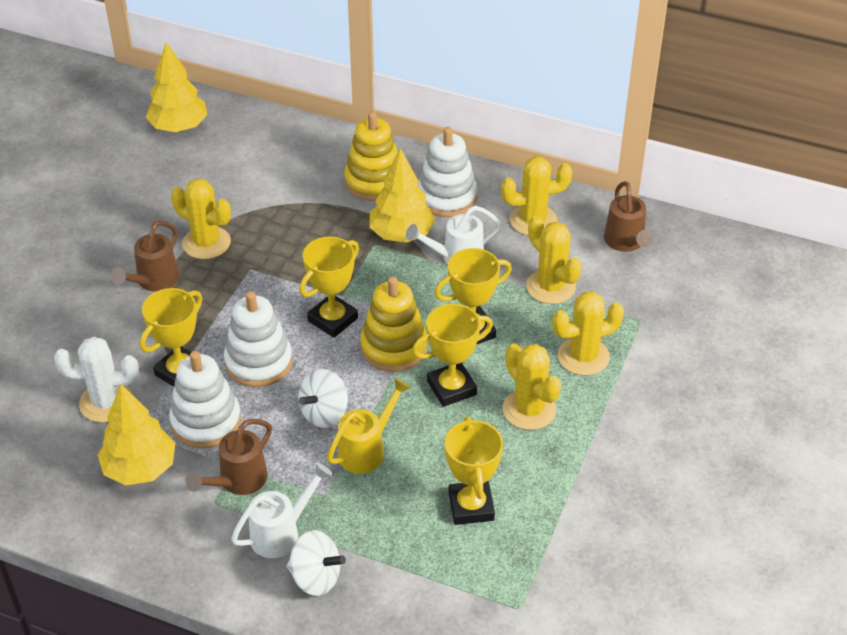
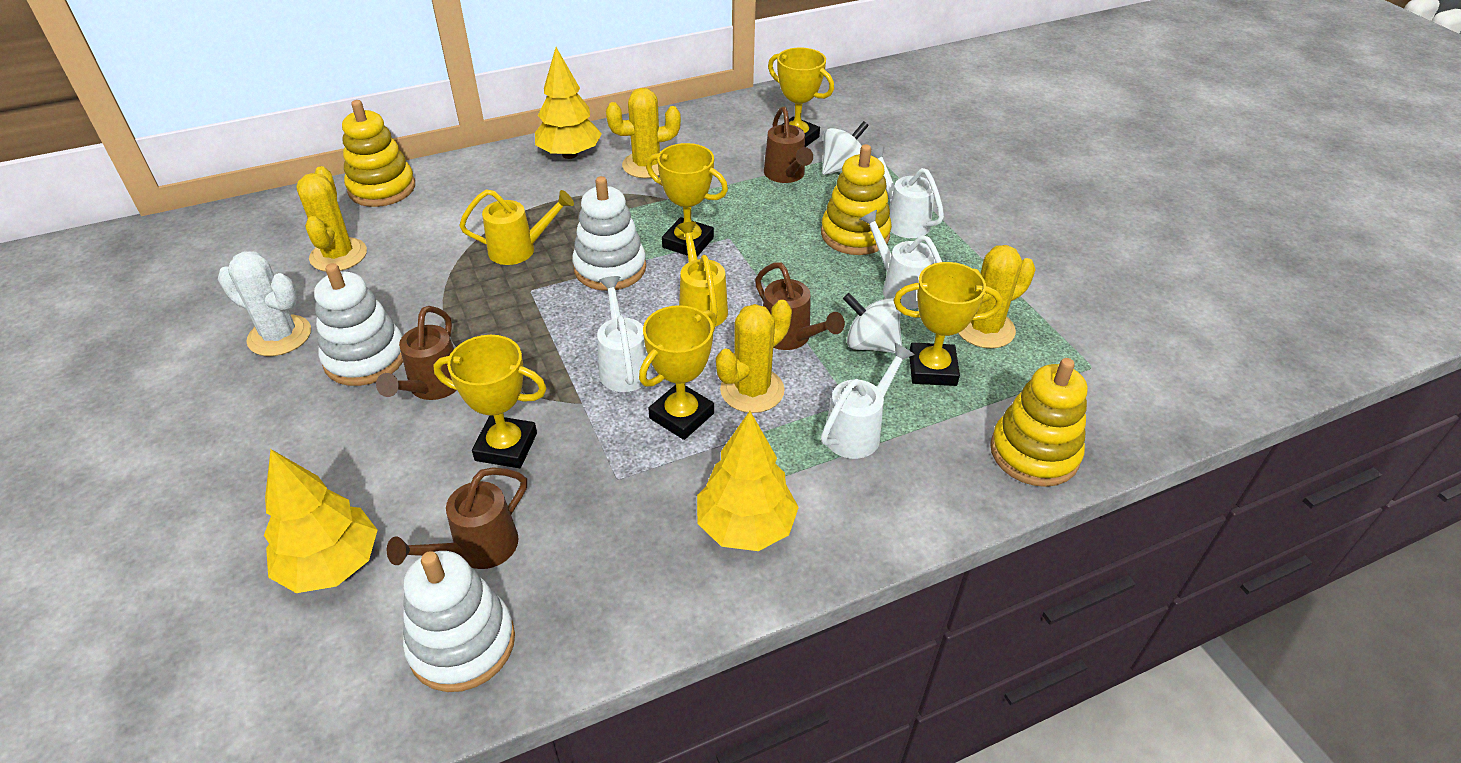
brown watering can: [110,221,179,292] [186,419,272,495] [604,181,653,252] = 3 -> [376,306,457,400] [387,467,527,569] [755,262,845,350] [764,106,813,183] = 4
white watering can: [231,462,332,558] [406,206,502,265] = 2 -> [597,276,652,392] [821,343,915,459] [860,210,942,309] [871,146,944,238] = 4
yellow cactus: [171,178,231,259] [501,156,572,236] [503,344,561,430] [526,216,582,304] [552,291,624,376] = 5 -> [296,166,367,272] [606,88,681,178] [716,300,792,413] [958,245,1035,349] = 4
yellow stacking toy: [344,111,398,201] [360,276,428,372] = 2 -> [342,100,415,207] [821,144,892,255] [990,358,1087,487] = 3
yellow watering can: [327,378,411,474] = 1 -> [459,189,574,265] [677,222,728,327] = 2

